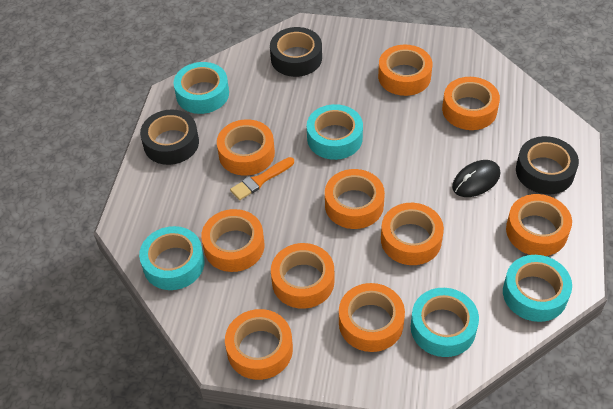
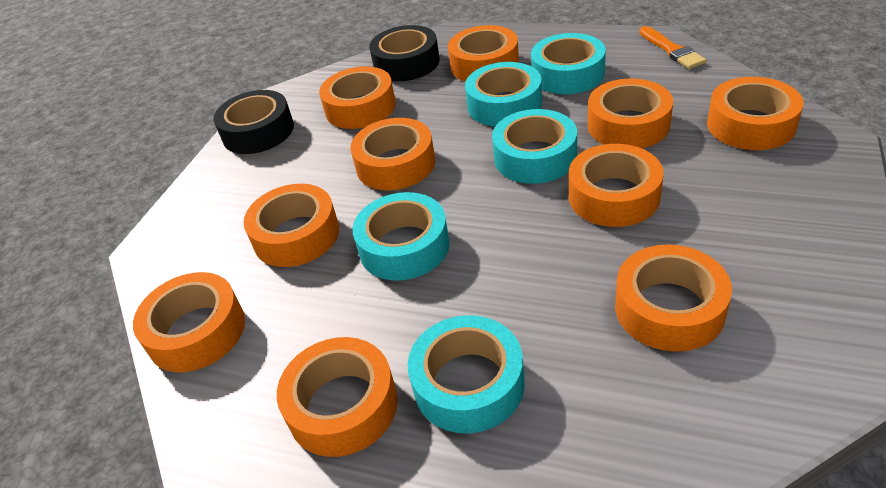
black mouse: [452,160,500,197] = 1 -> none = 0
black tape: [140,110,199,165] [270,27,322,77] [516,136,579,194] = 3 -> [214,90,294,154] [369,25,440,81] = 2

